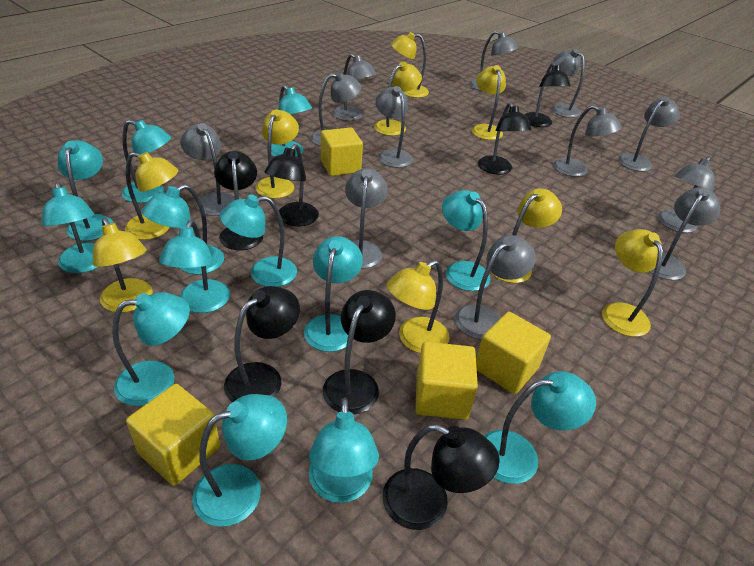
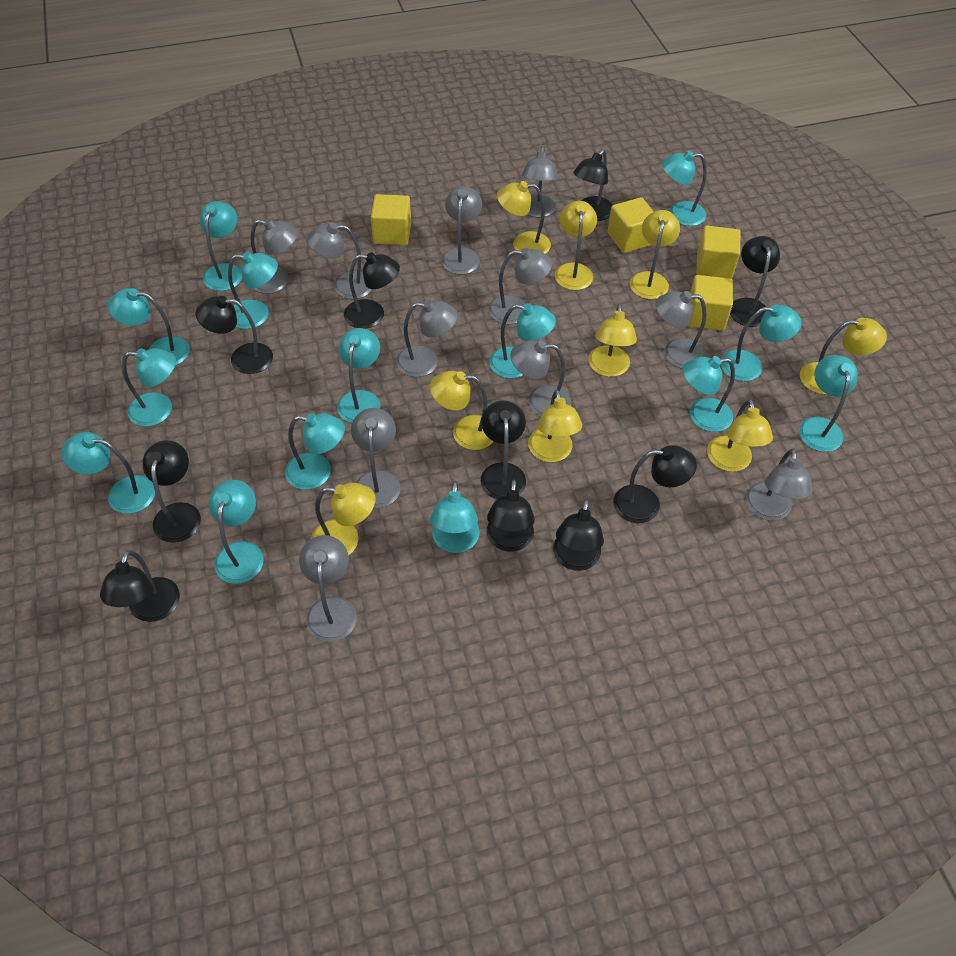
black lamp: [214,151,263,250] [224,286,300,402] [265,144,319,226] [323,290,396,415] [383,424,500,530] [478,102,532,175] [525,62,571,127] = 7 -> [100,550,180,622] [142,440,201,543] [195,296,273,374] [344,252,400,329] [481,400,526,499] [487,480,535,552] [553,499,604,571] [573,149,612,221] [613,445,697,523] [730,236,780,327] = 10
grey lamp: [180,123,235,216] [310,71,362,146] [332,53,377,121] [345,168,388,268] [375,86,413,168] [455,235,536,340] [470,31,518,91] [552,49,585,118] [553,105,622,177] [618,96,680,172] [649,188,720,280] [658,156,715,233] = 12 -> [251,218,298,294] [299,535,357,642] [307,222,372,299] [351,408,401,508] [396,300,458,377] [442,186,482,275] [488,248,552,324] [510,340,571,417] [522,146,558,217] [655,291,706,369] [745,449,813,521] = 11
turquoise lamp: [41,182,99,273] [58,140,113,241] [112,292,190,406] [122,120,171,203] [142,184,224,275] [159,220,230,313] [192,394,287,527] [220,195,297,287] [271,85,312,157] [304,236,363,352] [309,397,379,503] [442,190,491,291] [485,371,596,484] = 13 -> [61,432,155,514] [108,288,190,366] [122,348,176,427] [200,201,242,291] [209,480,264,584] [228,252,278,329] [285,413,345,490] [337,328,380,423] [430,481,480,553] [489,303,556,378] [662,151,707,226] [682,356,735,432] [721,304,802,381] [799,355,858,452] = 14

